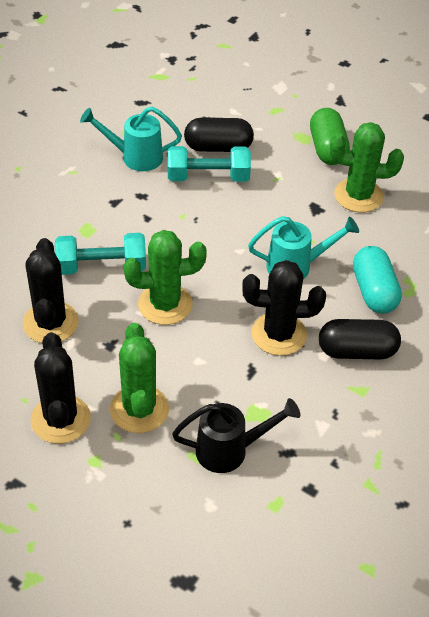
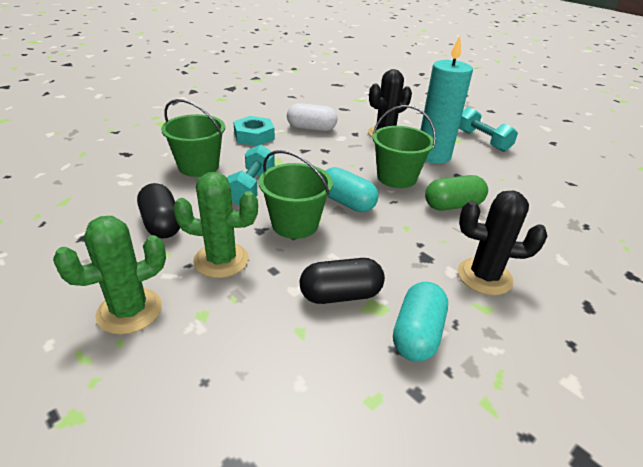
black cactus: [23,238,79,343] [30,332,91,444] [242,260,326,356] = 3 -> [368,69,412,137] [458,190,548,295] = 2
black watering can: [172,398,300,473] = 1 -> none = 0
green bucket: none = 0 -> [161,99,225,177] [259,150,333,239] [372,105,436,188] = 3
green cactus: [110,323,169,433] [124,230,207,325] [330,122,404,212] = 3 -> [53,216,166,335] [173,172,258,278] = 2
turquoise candle: none = 0 -> [421,36,473,164] = 1
turquoise capsule: [353,246,402,313] = 1 -> [326,167,379,212] [393,282,448,362] = 2
turquoise nut: none = 0 -> [233,116,275,146] = 1
turquoise watering can: [80,107,182,171] [248,216,359,279] = 2 -> none = 0
white capsule: none = 0 -> [287,103,337,131] = 1

